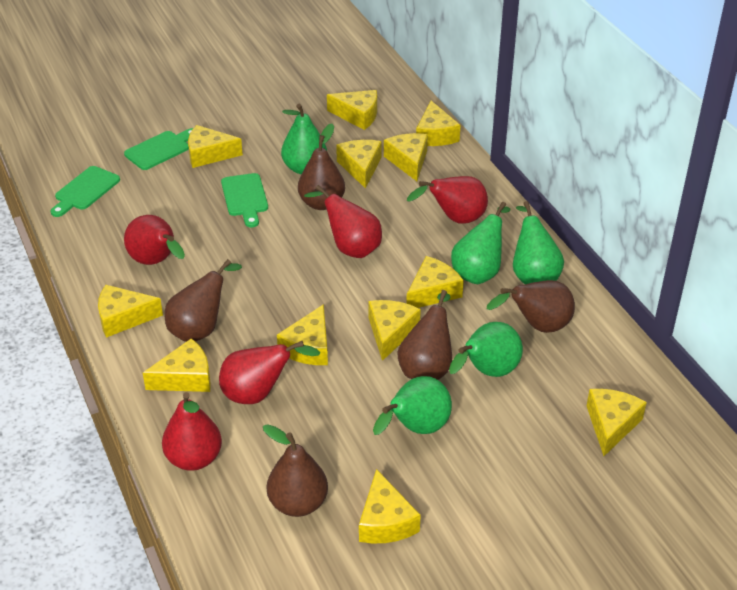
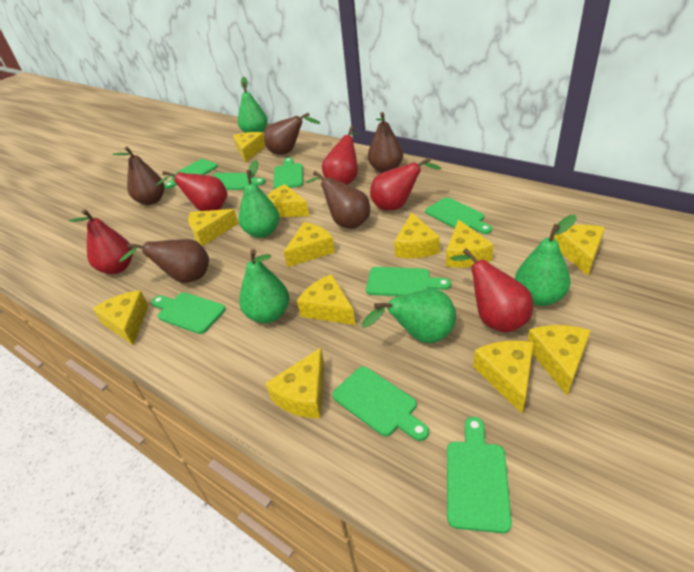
green cutting board: [51,166,120,217] [124,128,193,170] [221,173,268,228] = 3 -> [151,292,226,334] [164,159,218,189] [213,173,265,190] [273,157,303,189] [332,367,429,441] [366,267,451,297] [425,197,492,234] [447,417,512,533] = 8

